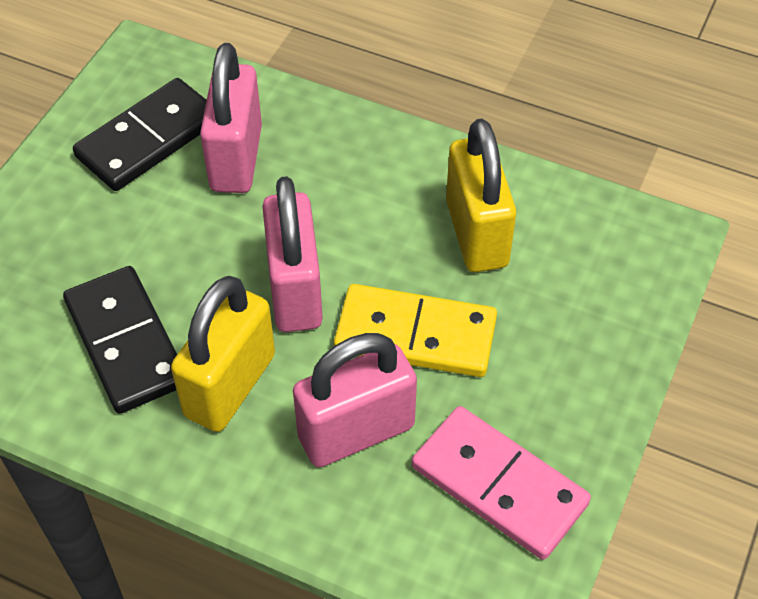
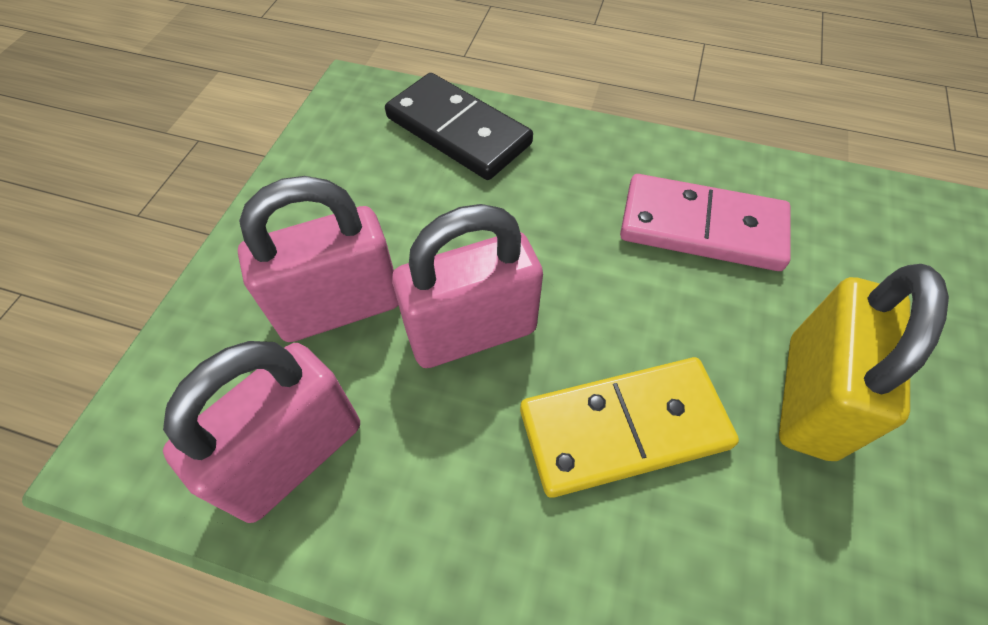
black domino: [63,266,177,414] [73,78,207,191] = 2 -> [385,73,533,180] = 1
yellow padlock: [171,276,275,432] [446,119,516,272] = 2 -> [779,264,949,461] = 1

